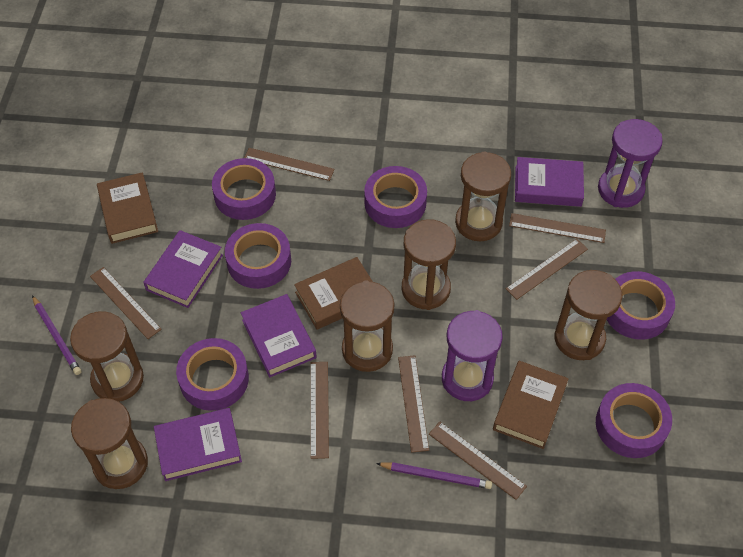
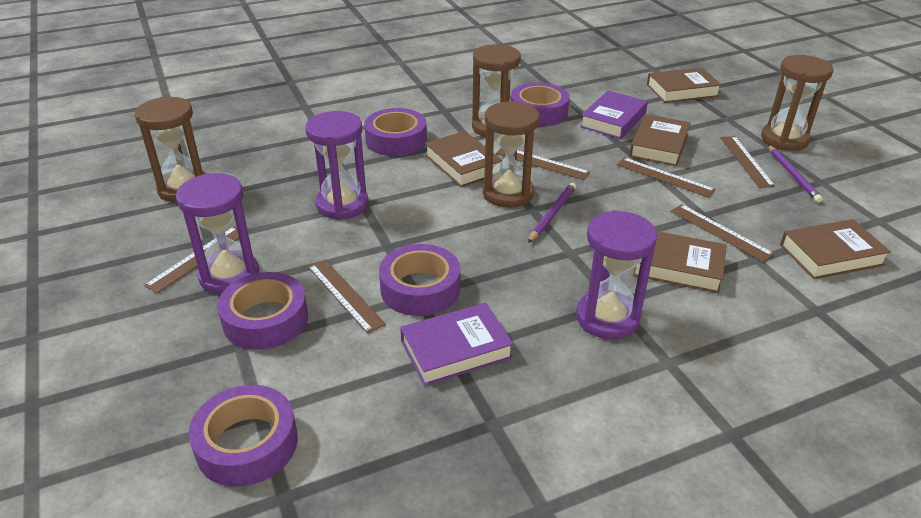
brown book: [97,172,158,244] [294,257,373,330] [493,361,569,449] = 3 -> [425,131,503,187] [629,114,691,166] [633,231,727,293] [647,67,722,103] [780,219,891,279] = 5
brown hourglass: [70,311,144,402] [71,398,148,489] [340,280,394,372] [402,219,456,310] [455,151,511,241] [554,270,623,360] = 6 -> [135,96,205,202] [472,44,521,137] [483,101,539,208] [761,55,833,151] = 4
brown ruler: [90,267,162,339] [244,148,335,181] [310,362,329,459] [398,355,429,453] [429,422,527,500] [506,239,588,300] [509,213,606,243] = 7 -> [144,227,239,293] [308,260,386,333] [496,148,590,180] [617,157,716,198] [671,204,774,262] [720,136,775,188] = 6
purple book: [143,230,223,308] [154,408,242,481] [241,294,317,377] [515,157,584,207] = 4 -> [400,303,514,386] [580,91,648,139] = 2
purple hourglass: [442,310,503,401] [598,119,663,208] = 2 -> [176,173,259,294] [305,111,369,220] [576,210,657,340] = 3
purple tape: [176,338,249,411] [212,158,276,220] [225,223,291,289] [364,166,427,228] [596,383,672,458] [607,271,675,340] = 6 -> [189,385,298,487] [217,272,308,350] [364,108,427,156] [379,244,460,316] [511,82,570,127] = 5

